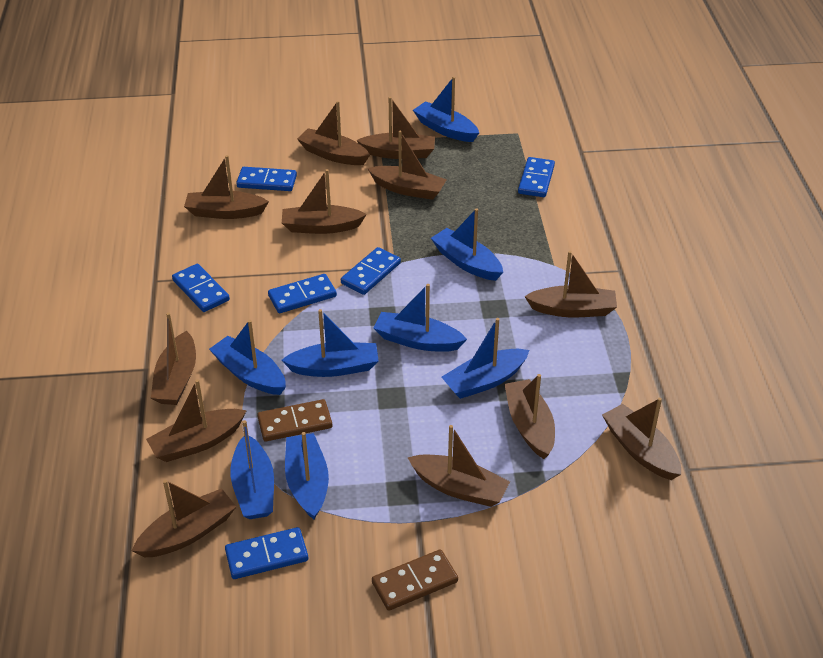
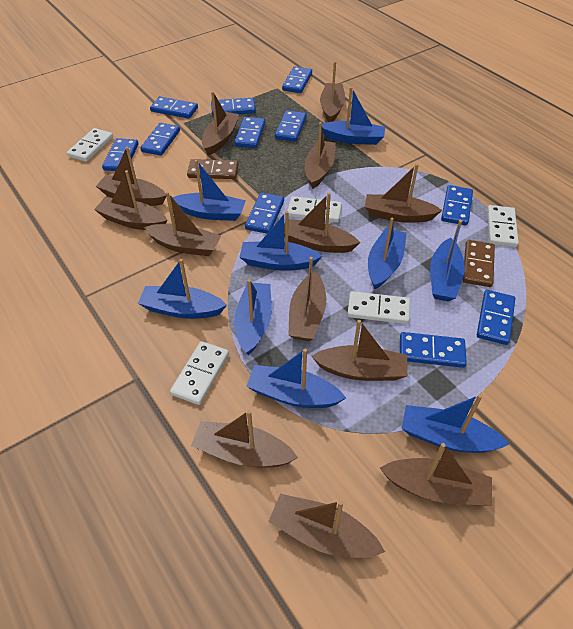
blue boat: [209,320,286,395] [230,420,274,519] [281,309,379,377] [285,432,329,519] [373,284,467,352] [413,77,479,142] [431,208,503,281] [442,318,530,399] = 8 -> [138,259,227,319] [172,160,246,221] [234,279,272,355] [239,211,323,271] [247,349,346,408] [322,87,385,145] [368,218,407,289] [401,394,509,453] [430,220,465,301] = 9
blue domino: [172,264,230,312] [225,527,308,579] [236,167,297,191] [268,274,337,313] [341,247,401,295] [518,157,555,197] = 6 -> [102,138,139,171] [140,123,180,156] [150,97,198,119] [211,98,256,116] [234,117,265,148] [245,193,284,234] [275,110,307,142] [282,66,312,93] [400,332,467,368] [441,185,473,226] [477,290,515,345] = 11
brown boat: [132,480,236,557] [146,379,247,462] [151,312,196,405] [184,155,269,219] [282,169,367,234] [297,101,370,165] [356,97,435,159] [367,131,447,200] [407,425,510,507] [504,374,555,459] [524,251,617,317] [602,398,681,480] = 12 -> [94,170,168,230] [96,147,166,206] [144,192,221,256] [191,410,298,467] [202,91,240,155] [268,494,385,558] [284,193,360,253] [288,257,326,341] [305,122,336,189] [311,320,408,381] [320,61,345,122] [365,164,442,223] [380,443,492,506] = 13
white domino: none = 0 -> [67,128,113,162] [170,341,229,405] [287,196,342,223] [347,291,410,324] [487,205,519,247] = 5

